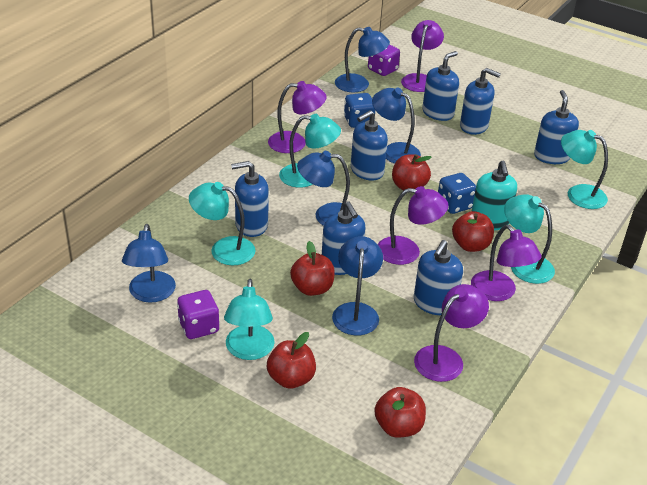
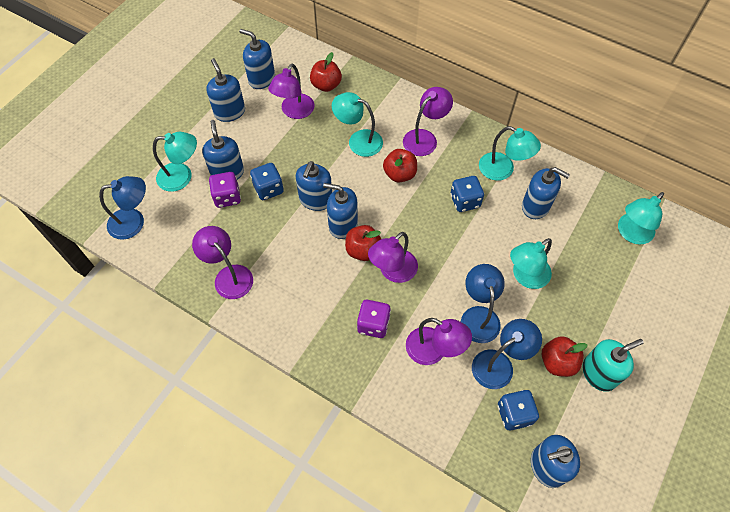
blue dice: [344,93,375,128] [438,173,476,214] = 2 -> [250,163,284,200] [450,176,484,212] [498,390,539,430] = 3
blue lamp: [122,224,176,303] [297,151,350,226] [332,236,383,336] [335,27,390,92] [372,88,421,164] = 5 -> [99,176,146,240] [461,264,505,343] [472,319,542,389] = 3
red apple: [267,332,316,389] [290,241,335,296] [374,387,426,438] [392,154,432,190] [452,211,494,252] = 5 -> [310,52,342,92] [345,225,381,261] [383,149,417,183] [542,336,587,377] = 4

